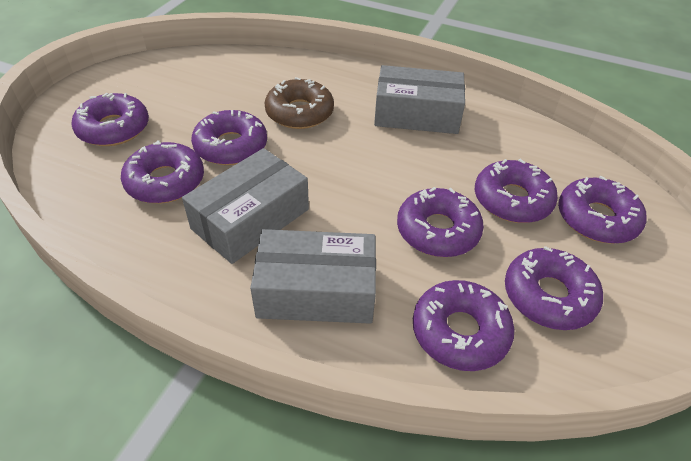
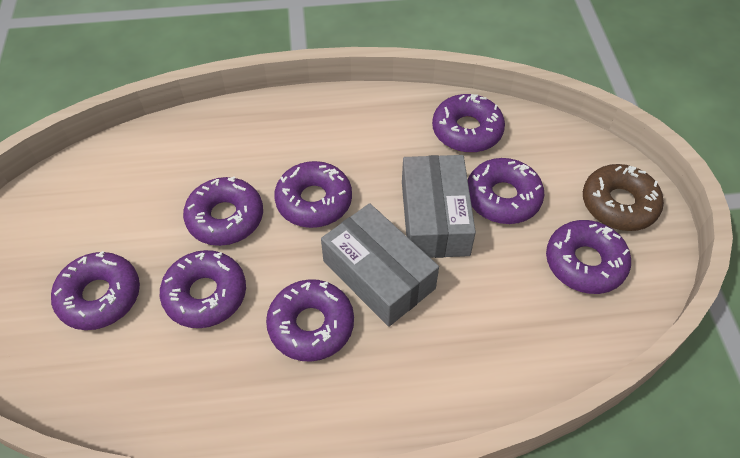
grey box: [182,148,309,264] [250,229,376,324] [374,65,465,134] = 3 -> [321,203,439,327] [402,155,476,258] = 2

